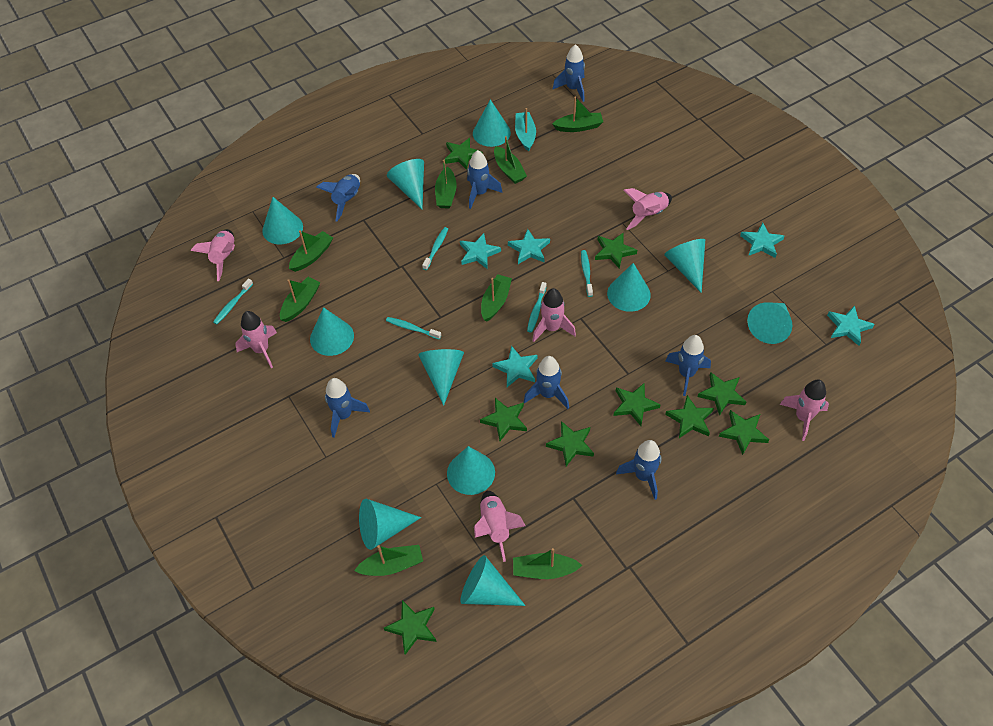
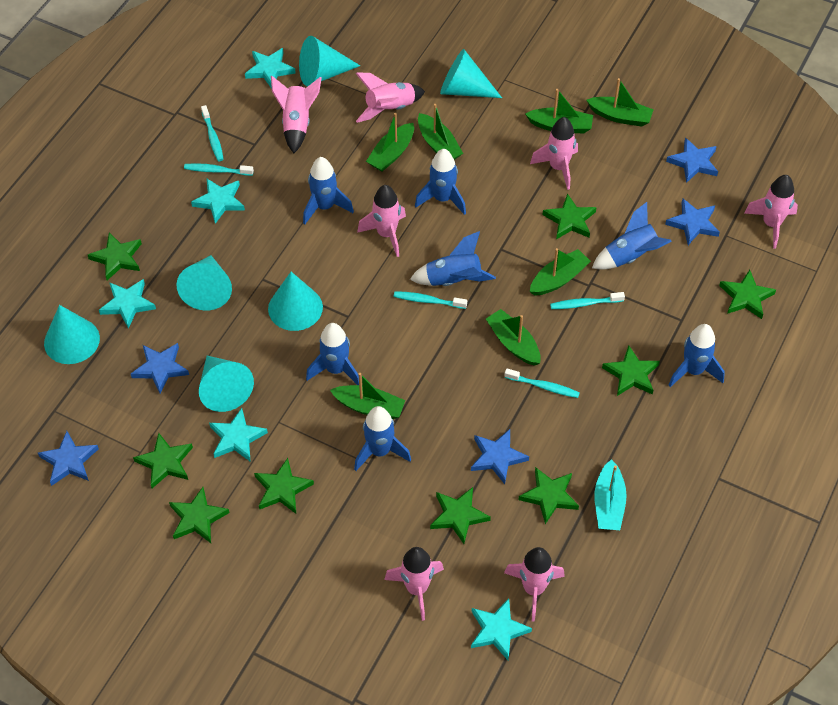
blue star: none = 0 -> [38,431,99,486] [131,343,189,393] [471,429,529,484] [665,199,720,245] [666,138,718,183] = 5
green boat: [280,277,321,322] [289,230,333,272] [354,545,423,576] [435,159,457,208] [481,274,512,322] [494,136,527,184] [513,548,582,579] [552,97,603,132] = 8 -> [330,373,405,419] [366,113,414,171] [418,104,463,160] [486,309,541,366] [525,89,593,133] [530,248,591,296] [587,78,653,127] = 7
pink rocket: [191,229,235,281] [235,311,277,368] [474,491,526,562] [532,288,576,342] [623,188,672,230] [780,379,829,441] = 6 -> [271,76,322,153] [356,73,425,123] [357,185,406,257] [384,547,444,621] [504,547,565,622] [530,117,578,190] [744,175,798,248] = 7
turquoise cone: [262,197,303,245] [310,307,354,356] [359,499,421,550] [387,159,424,209] [418,349,464,406] [447,446,495,495] [460,555,526,606] [473,99,511,147] [607,263,651,312] [664,239,705,293] [747,302,792,344] = 11 -> [44,305,100,364] [177,255,232,310] [199,356,254,412] [268,272,323,331] [299,36,360,86] [440,49,502,98] = 6

